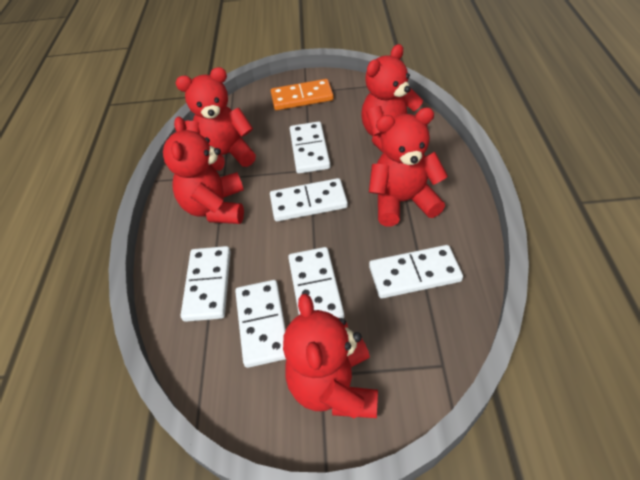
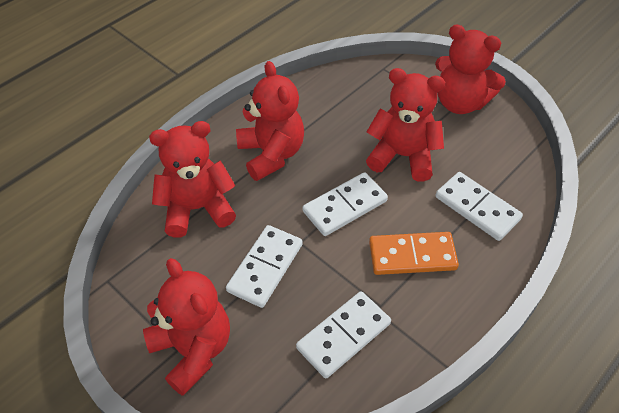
white domino: [181,246,231,322] [235,280,286,368] [270,178,348,222] [288,247,344,318] [290,121,330,174] [369,245,463,299] = 6 -> [226,225,302,308] [296,291,391,379] [303,172,388,236] [436,172,523,241] = 4

